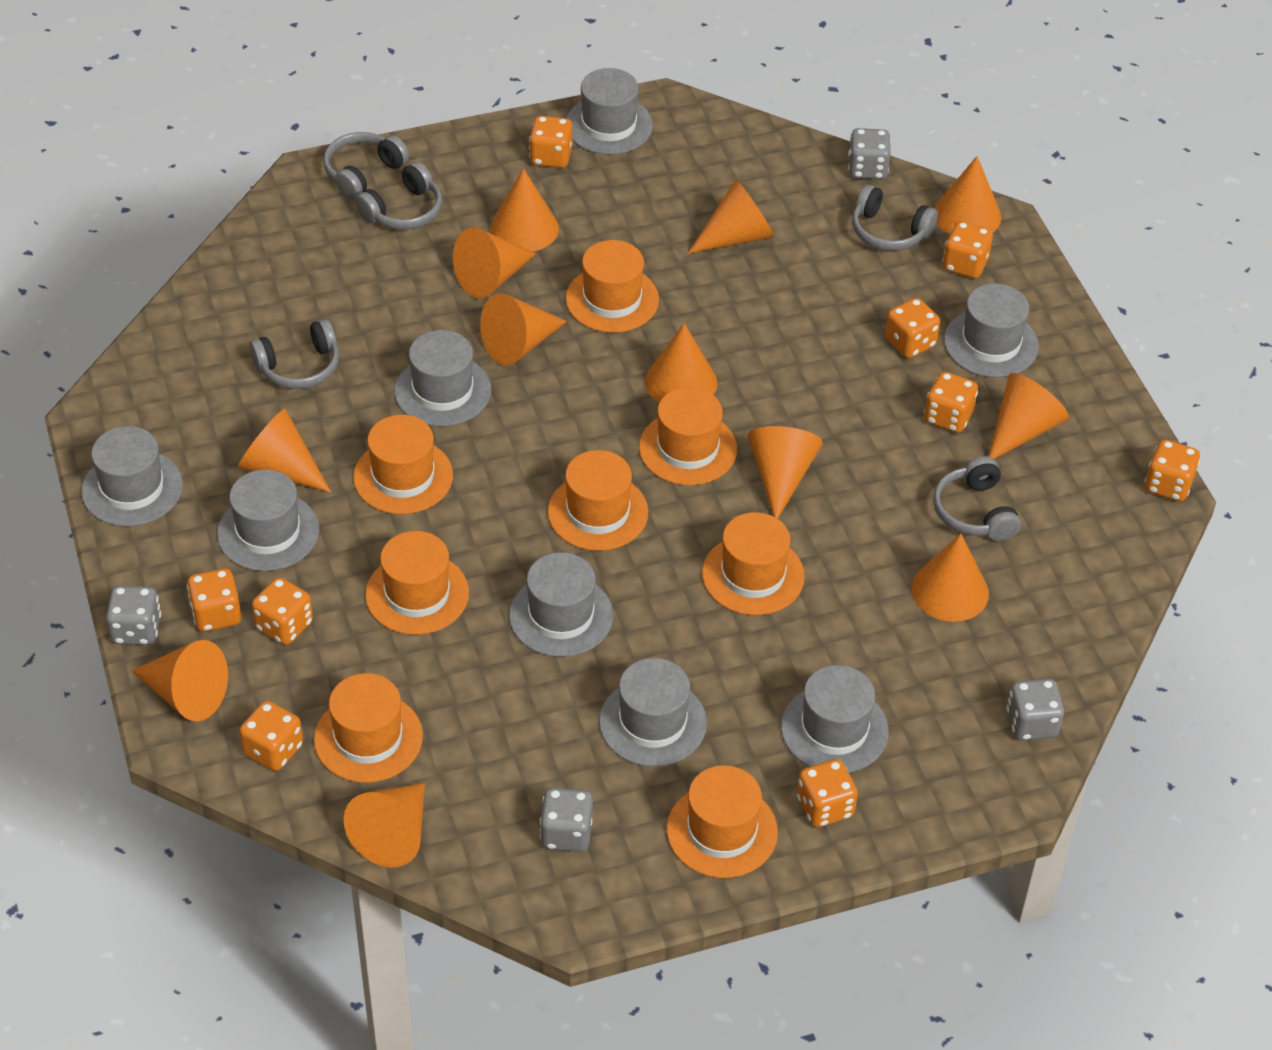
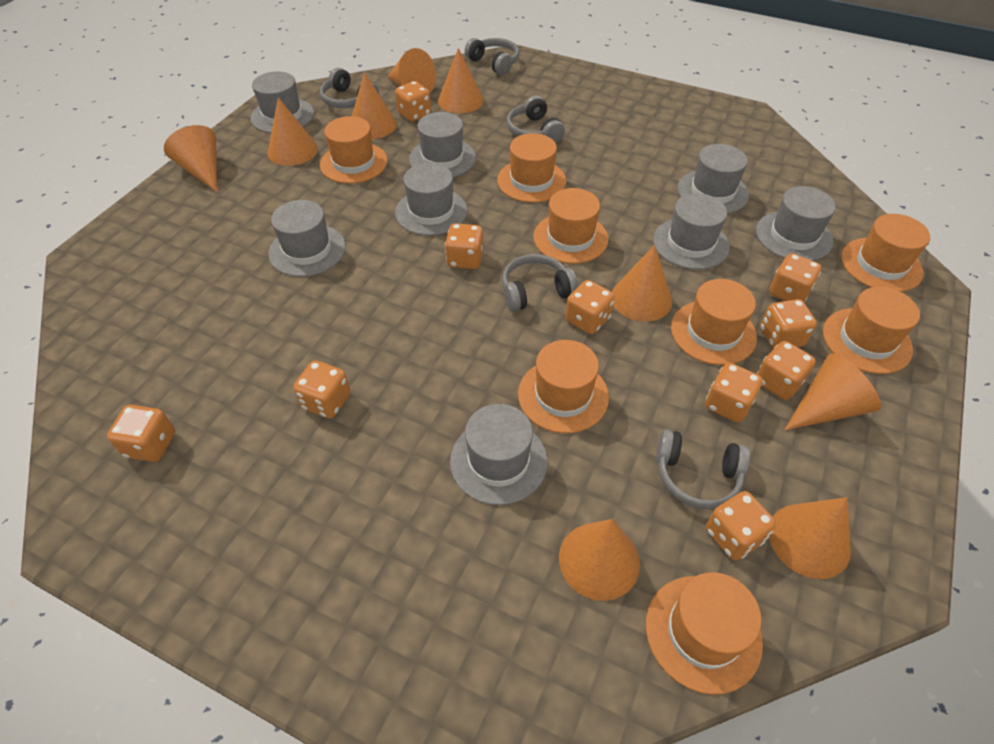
grey dice: [106,586,161,645] [540,788,593,852] [848,128,891,180] [1007,678,1064,740] = 4 -> none = 0
orange cone: [131,640,228,721] [238,409,331,493] [344,783,425,867] [453,227,536,298] [480,293,567,366] [490,169,559,252] [645,323,717,403] [688,179,774,254] [748,426,823,519] [911,533,989,622] [935,156,1001,234] [988,373,1069,459] = 12 -> [164,125,217,192] [268,97,318,166] [352,72,397,139] [387,48,436,93] [438,48,484,113] [559,519,640,601] [612,245,672,322] [769,497,851,579] [785,353,881,430] = 9
orange dice: [187,568,241,632] [239,701,303,771] [252,577,313,645] [529,116,572,168] [797,759,858,827] [885,298,940,358] [924,372,978,433] [943,221,993,278] [1145,440,1200,501] = 9 -> [107,405,175,462] [293,360,350,418] [395,81,431,122] [445,223,483,269] [565,280,615,334] [705,363,763,423] [706,491,776,560] [757,341,816,400] [760,299,817,349] [769,253,821,302] = 10

